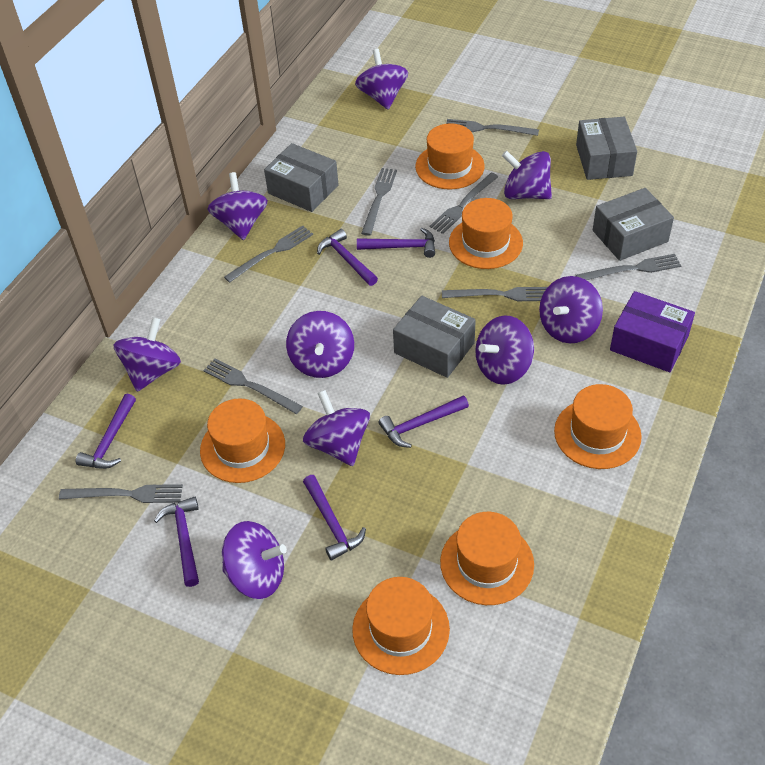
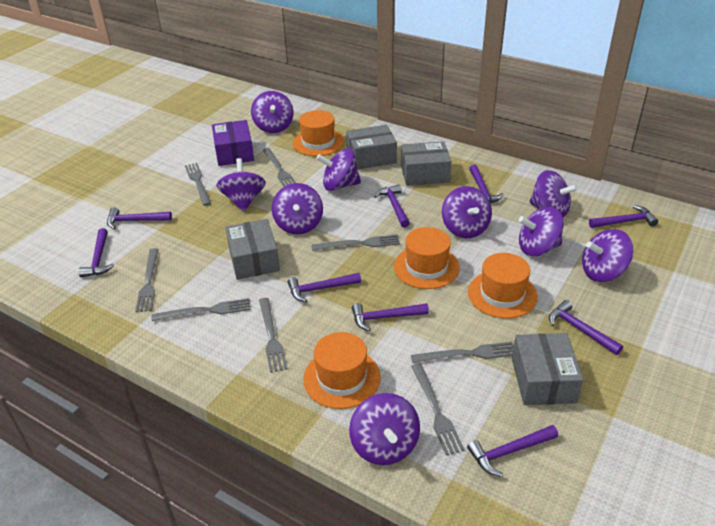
orange hat: [200,398,285,483] [352,577,450,675] [415,123,485,189] [440,512,534,605] [449,198,523,269] [554,384,642,469] = 6 -> [292,110,344,156] [303,332,381,409] [394,227,460,289] [468,253,538,319] = 4
purple hammer: [76,394,136,469] [154,497,199,587] [303,475,366,561] [317,229,378,286] [357,228,435,258] [379,396,469,448] = 6 -> [78,228,114,277] [107,207,172,229] [288,273,361,302] [352,303,429,331] [374,184,410,227] [467,425,558,477] [469,165,504,203] [549,300,623,355] [589,205,658,228] = 9

